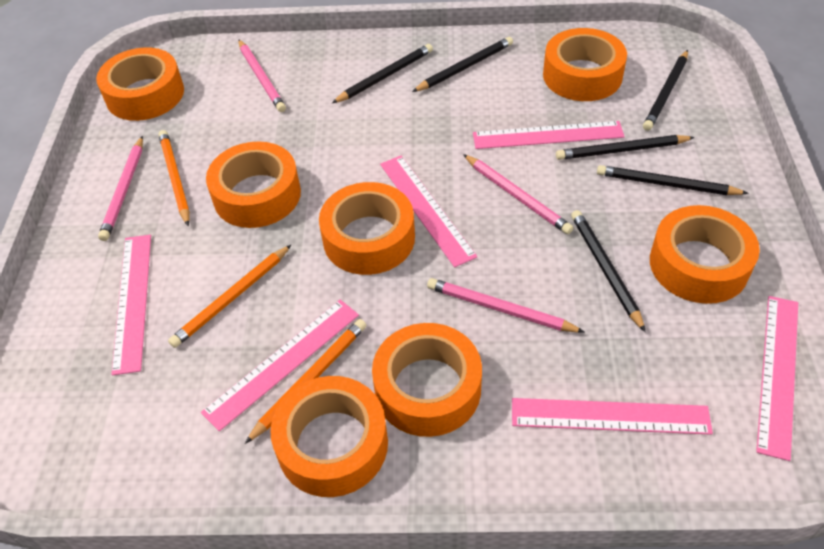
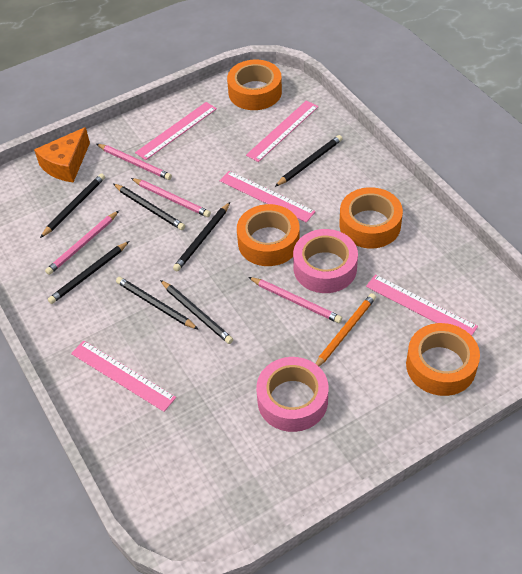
black pencil: [332,44,433,103] [412,37,513,92] [556,135,695,160] [571,210,646,332] [597,165,749,195] [643,50,688,131] = 6 -> [40,173,105,238] [48,241,129,304] [114,184,185,230] [116,277,199,330] [160,280,233,344] [173,202,230,271] [275,135,342,187] = 7
orange cheese: none = 0 -> [34,127,90,182] = 1
orange pencil: [158,130,190,226] [168,245,291,348] [245,319,366,444] = 3 -> [315,293,376,366] = 1
orange tape: [96,47,184,121] [206,142,301,228] [270,376,388,497] [319,182,415,275] [372,323,482,437] [543,28,627,101] [650,205,760,304] = 7 -> [227,60,282,110] [237,204,300,266] [339,187,403,248] [406,323,480,396] = 4
pink ruler: [111,235,151,375] [201,300,359,431] [380,156,477,267] [473,121,625,149] [512,398,713,435] [756,296,798,461] = 6 -> [71,341,176,412] [135,102,217,160] [219,171,316,223] [246,100,319,162] [366,274,478,336] = 5
pink tape: none = 0 -> [256,357,329,432] [293,229,358,293] = 2

